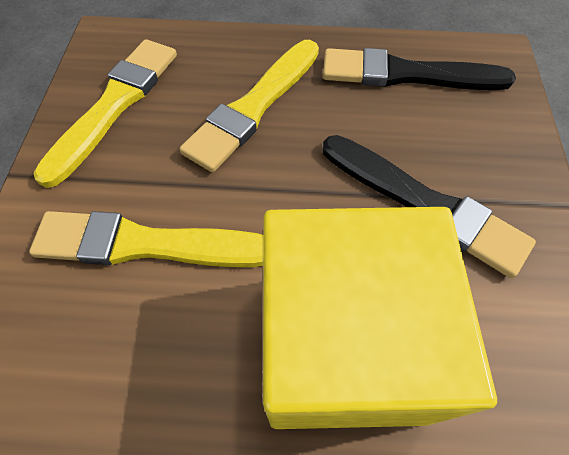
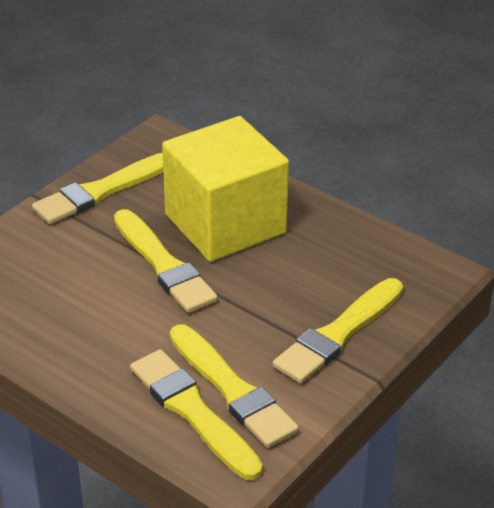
black brush: [323,48,516,90] [323,135,536,278] = 2 -> none = 0
yellow brush: [29,211,263,267] [34,39,177,188] [179,40,319,172] = 3 -> [32,153,163,224] [114,209,218,313] [130,349,263,480] [170,324,299,448] [273,278,403,383] = 5

